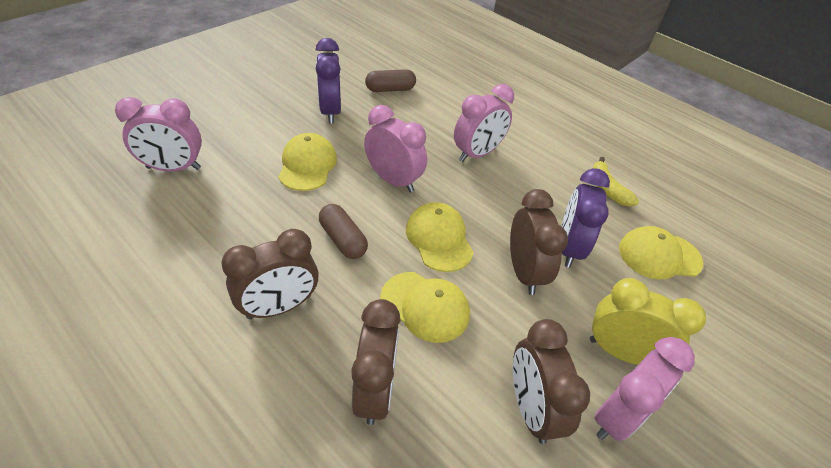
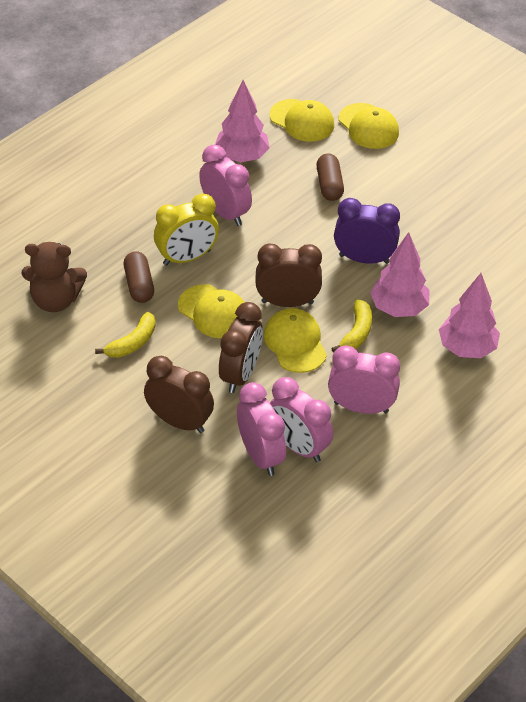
brown clock: [221,229,319,319] [351,299,400,425] [510,189,568,295] [513,319,590,444] = 4 -> [144,356,214,433] [219,302,263,393] [256,243,322,307] = 3
brown teddy bear: none = 0 -> [22,242,87,312] = 1
pink tree: none = 0 -> [215,80,270,162] [370,232,429,317] [439,273,500,358] = 3
purple clock: [316,38,341,123] [562,168,610,268] = 2 -> [334,198,400,264] = 1
yellow banana: [593,157,639,206] = 1 -> [95,312,156,358] [331,299,372,353] = 2

